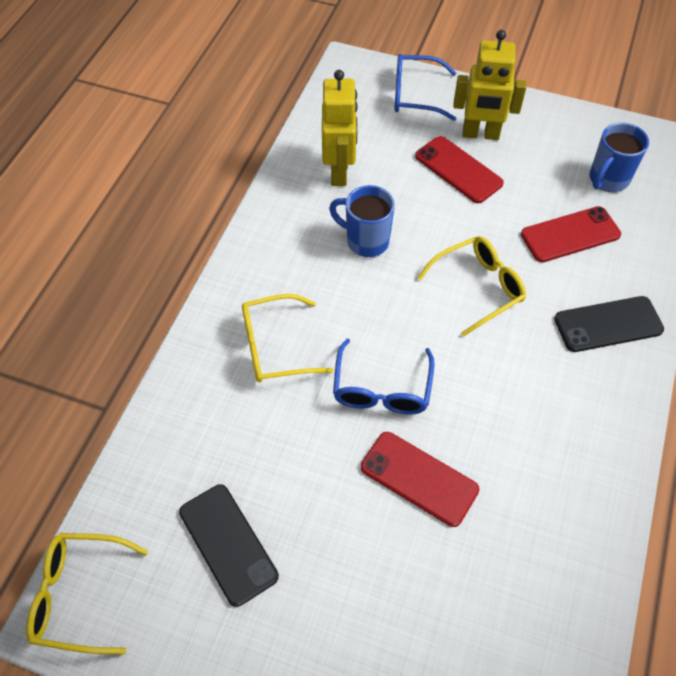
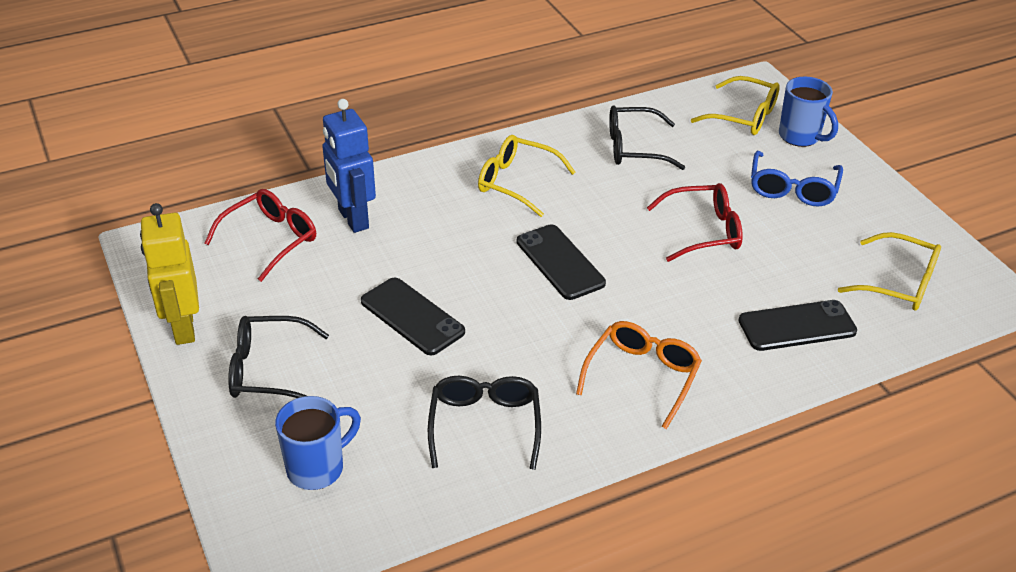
black glasses: none = 0 -> [228,316,329,398] [428,376,541,470] [609,105,685,170] = 3
black phone: [179,484,279,607] [554,296,664,352] = 2 -> [361,277,465,355] [516,224,606,300] [739,300,857,351] = 3
blue glasses: [333,339,435,415] [394,54,456,121] = 2 -> [751,151,843,207] = 1
blue robot: none = 0 -> [322,99,376,233] = 1
orange glasses: none = 0 -> [576,321,702,429] = 1
red glasses: none = 0 -> [204,189,316,282] [647,183,743,262] = 2
red phone: [361,432,479,527] [415,136,504,203] [521,206,621,262] = 3 -> none = 0
yellow robot: [322,70,358,186] [453,30,527,140] = 2 -> [140,203,199,345] = 1

